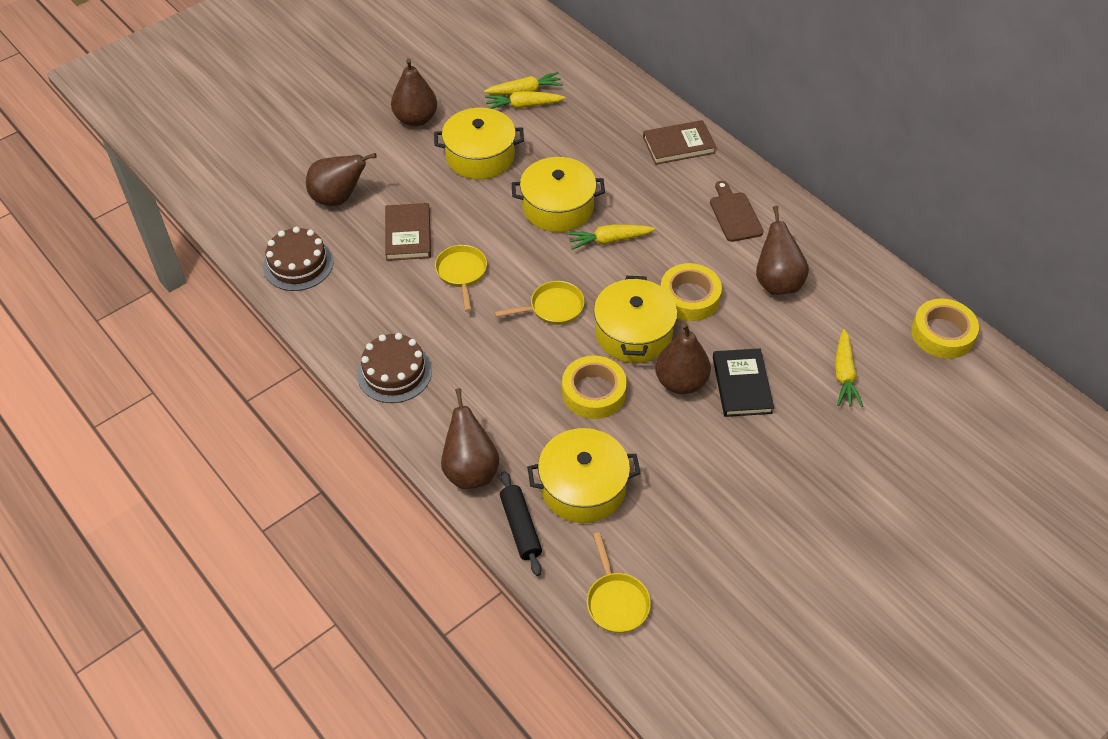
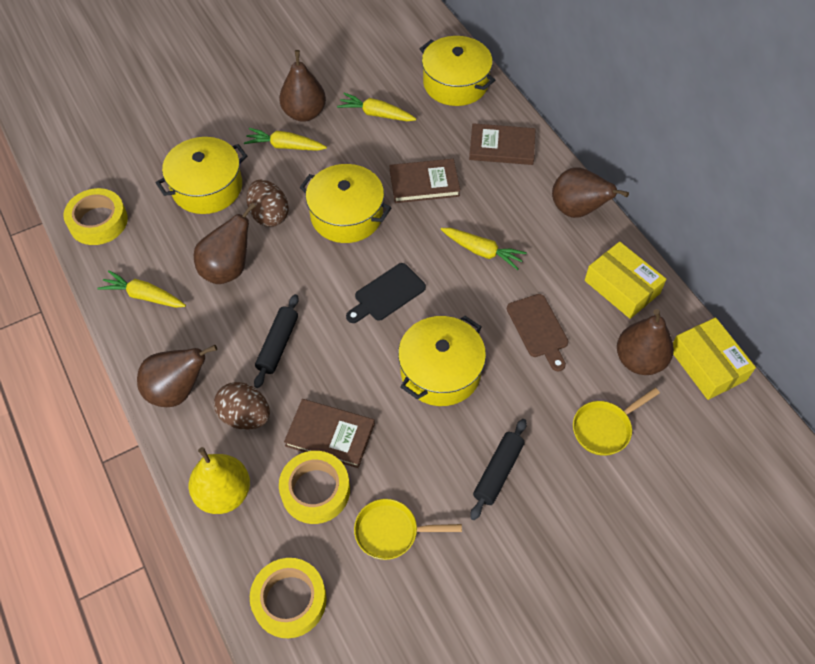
black book: [713,348,774,417] = 1 -> none = 0
black cutting board: none = 0 -> [346,263,426,323] = 1
black rolling pin: [500,471,542,576] = 1 -> [254,294,299,388] [470,419,527,520] = 2
brown book: [385,203,431,261] [643,120,716,165] = 2 -> [284,399,375,468] [390,159,460,203] [469,123,536,165] = 3
brown cake: [263,227,333,291] [357,333,432,403] = 2 -> none = 0
brown egg: none = 0 -> [214,382,270,430] [246,180,289,227] = 2
yellow box: none = 0 -> [585,242,666,319] [673,317,756,400] = 2
yellow pan: [435,245,487,312] [494,281,585,325] [587,532,651,633] = 3 -> [354,499,462,560] [573,388,660,456] = 2
yellow pear: none = 0 -> [189,447,250,514] = 1

